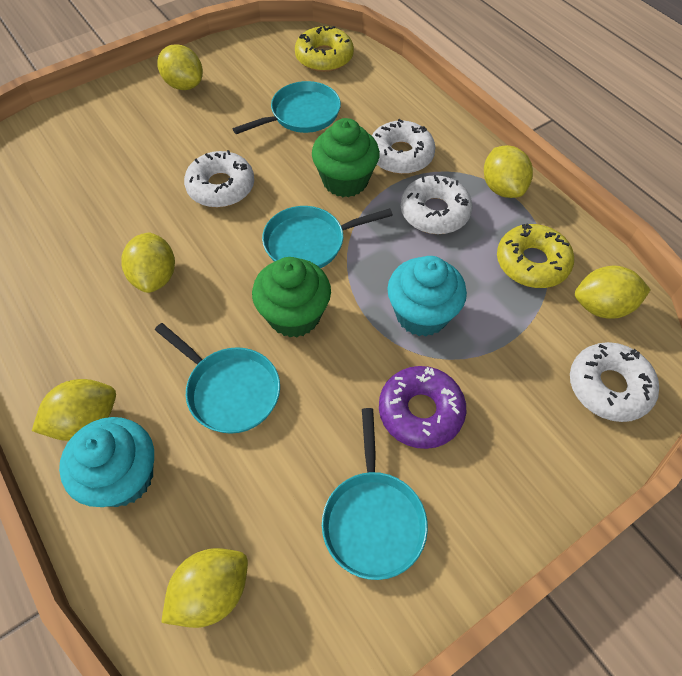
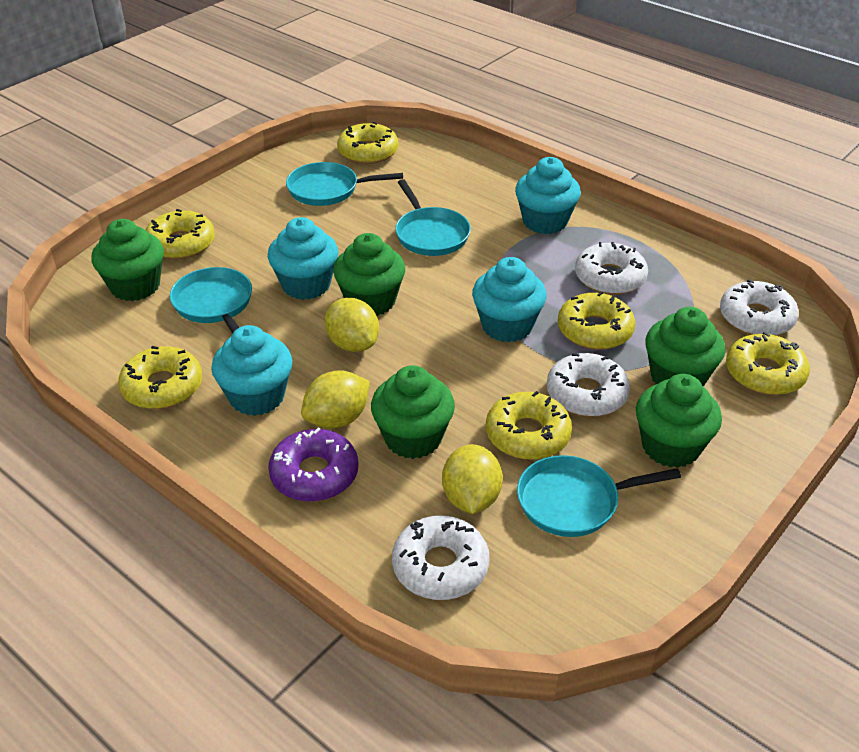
green cupcake: [252,257,331,338] [312,118,380,197] = 2 -> [91,219,164,301] [333,233,405,316] [371,365,455,459] [636,374,722,468] [645,307,725,387] = 5
turquoise cupcake: [59,417,154,507] [387,256,467,336] = 2 -> [211,325,292,416] [268,217,338,300] [472,257,546,343] [515,157,581,234] = 4
yellow donut: [295,26,354,72] [497,223,574,288] = 2 -> [118,346,202,409] [146,209,215,259] [337,122,398,164] [486,391,572,460] [558,292,635,350] [726,332,810,395] = 6
yellow lemon: [32,379,116,441] [121,232,175,293] [157,45,203,90] [161,548,248,628] [484,145,533,198] [575,266,651,319] = 6 -> [301,370,370,428] [325,298,379,352] [442,444,503,514] = 3

